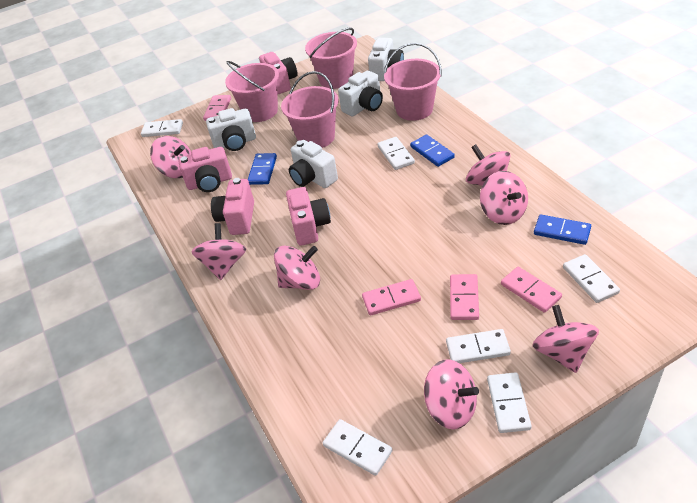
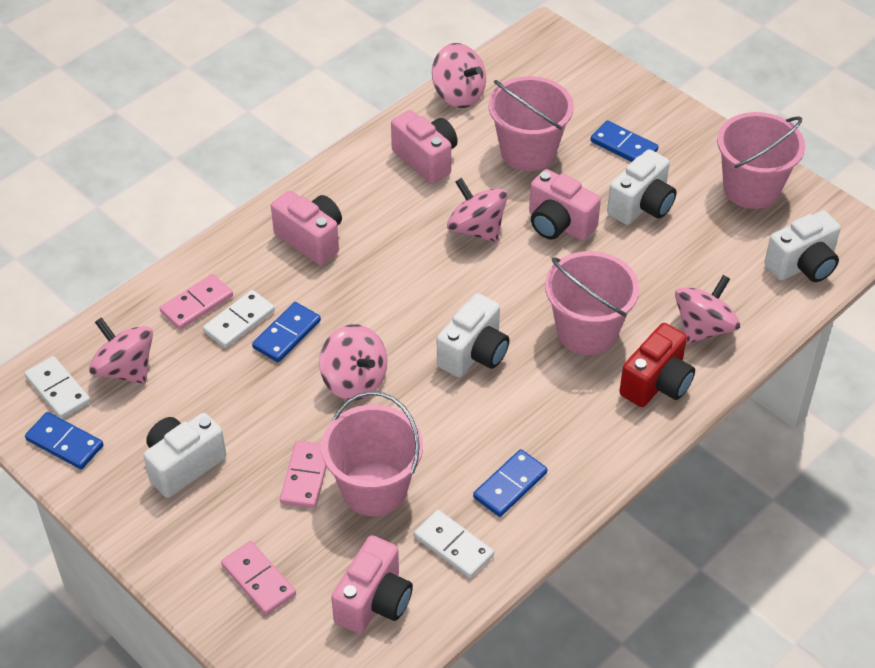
blue domino: [248,153,277,185] [410,135,455,167] [534,215,591,245] = 3 -> [25,412,103,469] [252,302,321,362] [473,449,547,517] [591,121,659,162] = 4
pink domino: [203,95,231,121] [362,279,421,316] [450,274,479,320] [501,267,562,313] = 4 -> [160,274,233,330] [221,541,296,615] [280,441,327,508] = 3
pink spinning top: [150,136,191,178] [192,223,246,280] [274,246,320,290] [424,359,479,429] [466,144,511,186] [480,171,528,225] [533,305,599,373] = 7 -> [89,317,153,384] [319,324,387,400] [432,43,486,108] [447,178,508,243] [675,275,740,344] = 5
red camera: none = 0 -> [619,323,695,407] = 1
white domino: [141,119,183,137] [323,419,393,476] [377,137,415,170] [446,329,511,363] [487,372,532,433] [563,254,620,303] = 6 -> [24,356,91,419] [203,290,275,348] [414,510,494,578] = 3

